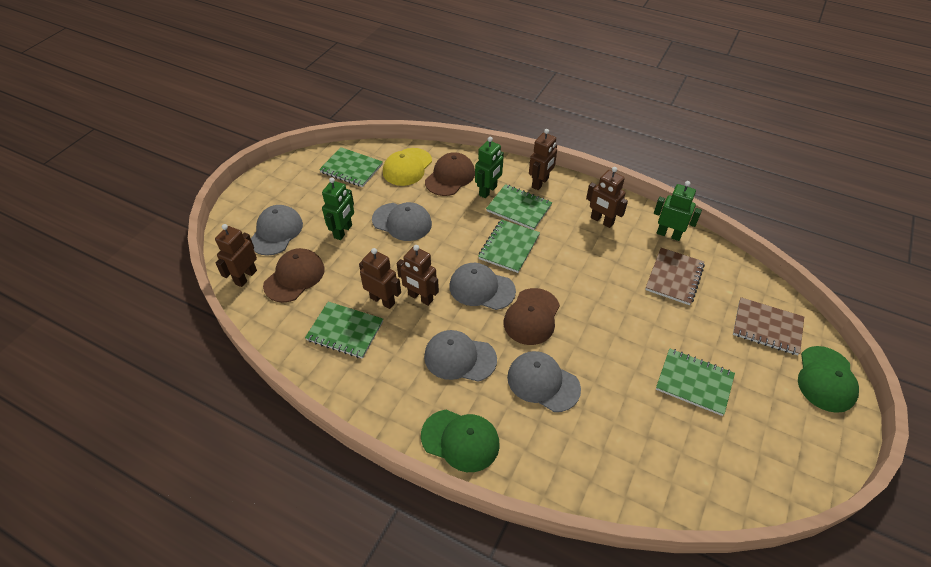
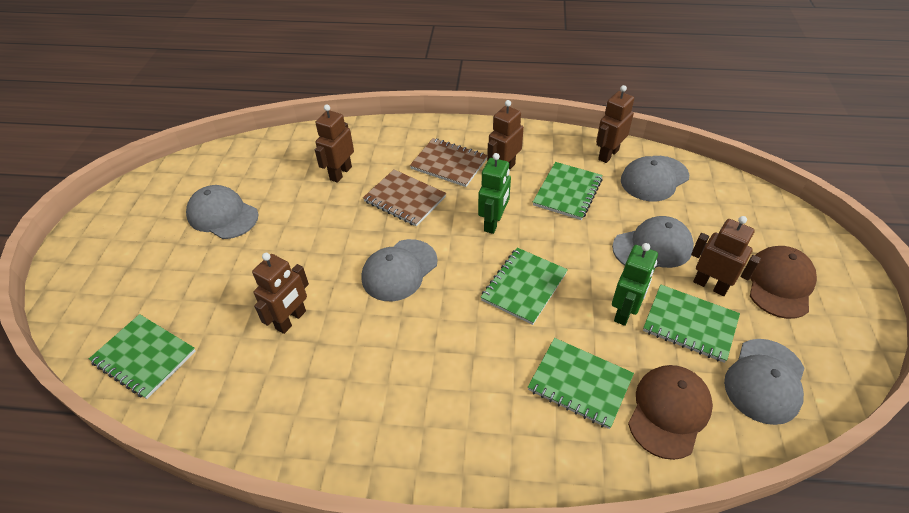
brown cap: [263,248,325,303] [425,152,475,196] [503,288,560,345] = 3 -> [628,365,713,460] [750,246,817,319] = 2
green cap: [421,410,500,472] [798,346,859,413] = 2 -> none = 0
green robot: [322,177,354,240] [475,137,504,198] [654,181,702,241] = 3 -> [478,153,511,234] [612,243,658,326] = 2
yellow cap: [383,148,432,186] = 1 -> none = 0

